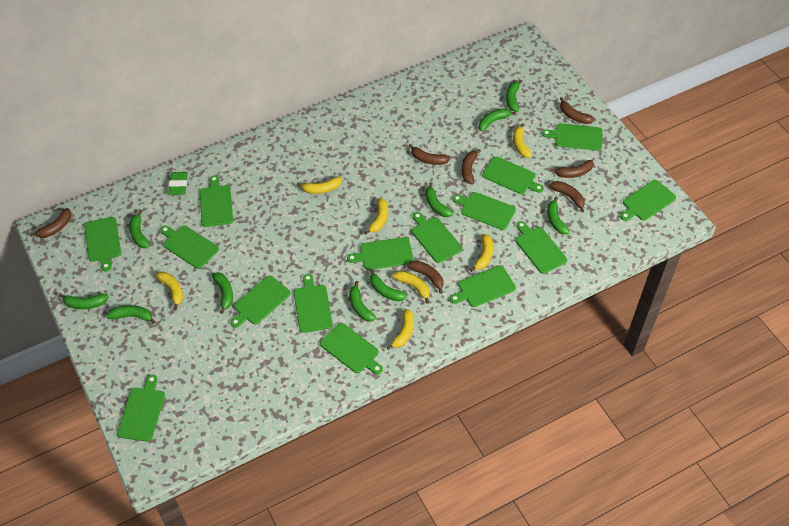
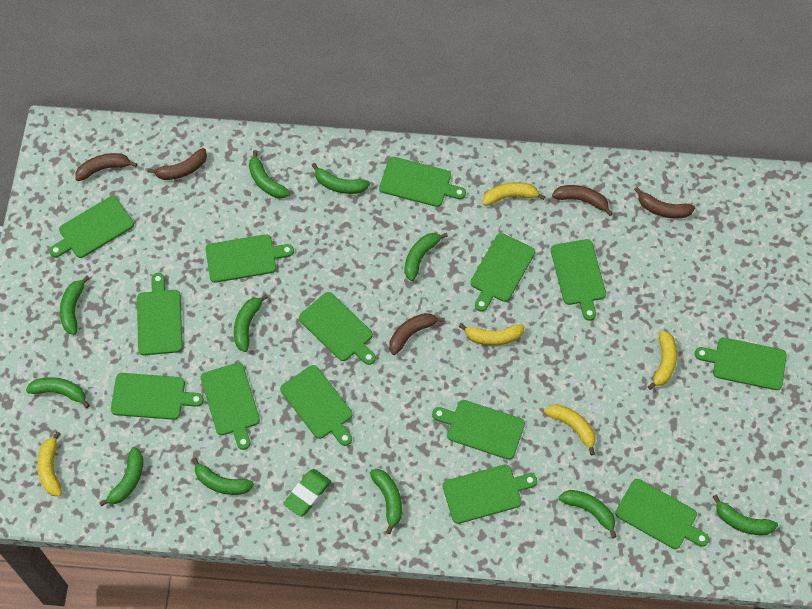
brown banana: [30,208,71,238] [407,260,443,294] [409,144,451,165] [462,149,481,184] [550,160,594,178] [550,181,585,213] [560,97,595,124] = 7 -> [75,153,137,181] [147,148,207,180] [389,313,445,355] [552,185,613,216] [634,187,695,218] = 5
green banana: [59,293,109,309] [106,305,156,324] [129,210,150,248] [212,272,233,314] [349,281,376,322] [370,269,407,301] [425,182,454,217] [479,108,516,132] [506,80,523,112] [547,197,570,235] = 10 -> [26,377,90,408] [60,276,90,335] [99,447,143,507] [192,457,254,495] [234,294,268,352] [249,150,290,198] [311,163,370,194] [370,469,402,534] [404,233,448,281] [559,490,617,538] [713,495,778,535] = 11
green cutting board: [84,217,121,271] [117,375,165,442] [160,226,219,269] [200,175,233,227] [230,275,291,328] [294,274,333,333] [320,323,383,375] [347,237,414,270] [412,212,462,263] [450,266,516,307] [452,192,516,230] [482,156,544,194] [516,221,567,274] [542,123,603,151] [620,180,676,221] = 15 -> [49,196,134,258] [111,373,204,420] [137,273,183,355] [201,363,260,450] [205,234,294,283] [280,365,353,446] [299,292,376,365] [379,157,466,207] [432,400,525,460] [443,464,537,524] [470,233,535,312] [551,239,606,321] [615,479,709,549] [695,337,787,390] = 14
yellow banana: [155,272,183,310] [297,177,342,194] [364,198,388,234] [387,309,414,350] [392,271,430,304] [470,234,493,272] [513,123,533,158] = 7 -> [37,431,62,496] [459,323,525,346] [483,182,545,206] [544,404,596,455] [647,330,677,390] = 5

